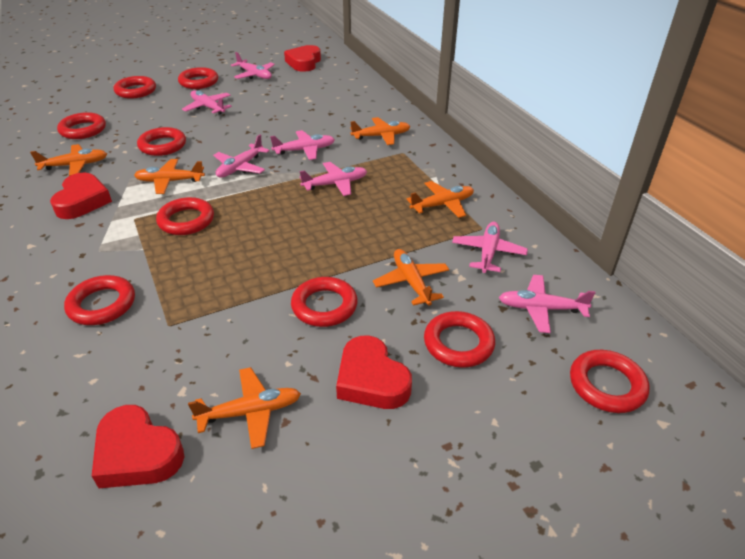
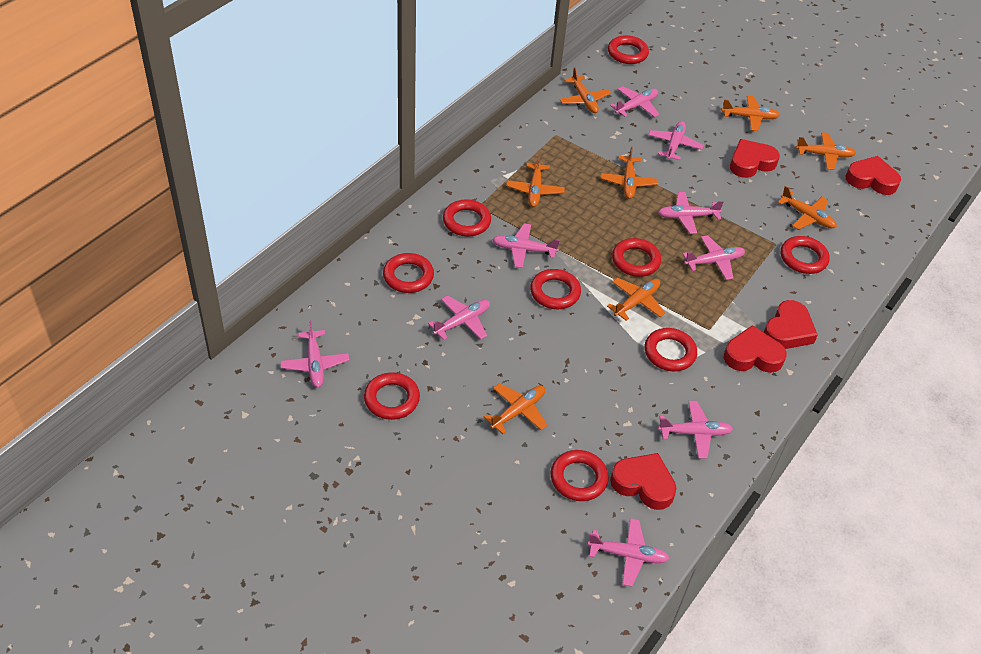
orange plane: [30,144,107,176] [134,159,205,194] [188,367,301,449] [350,117,411,145] [373,249,449,306] [406,181,474,218] = 6 -> [484,383,547,434] [506,154,565,207] [559,67,611,113] [601,146,658,199] [607,278,665,321] [721,96,780,131] [778,186,837,230] [796,132,856,170] = 8
pink plane: [182,90,232,115] [213,134,270,178] [231,52,275,79] [270,130,335,160] [299,162,367,196] [452,222,528,273] [499,275,596,333] = 7 -> [280,321,349,388] [428,295,490,340] [493,224,560,268] [588,518,670,587] [610,86,659,117] [648,121,703,160] [658,192,724,234] [658,401,733,459] [682,235,745,280] = 9
red heart: [50,173,112,219] [92,405,184,488] [284,45,321,72] [336,336,412,409] = 4 -> [610,453,677,510] [724,325,787,373] [730,139,780,178] [764,300,818,349] [845,156,901,195] = 5

